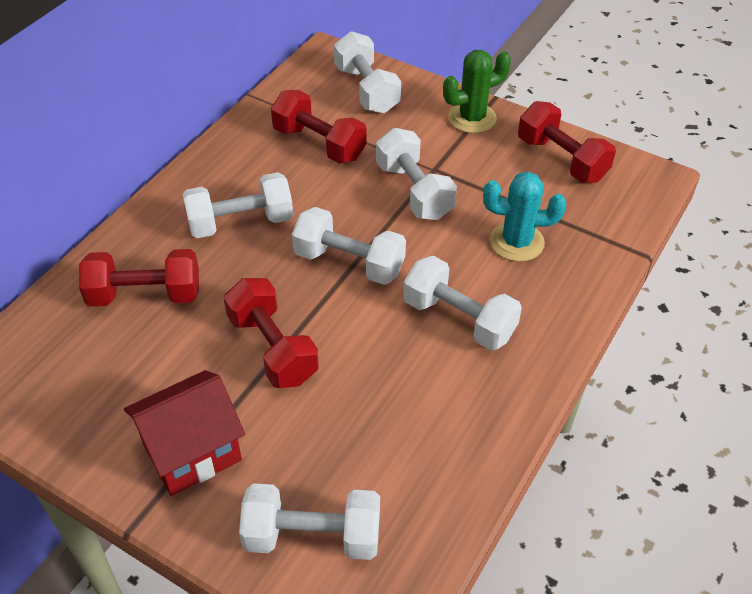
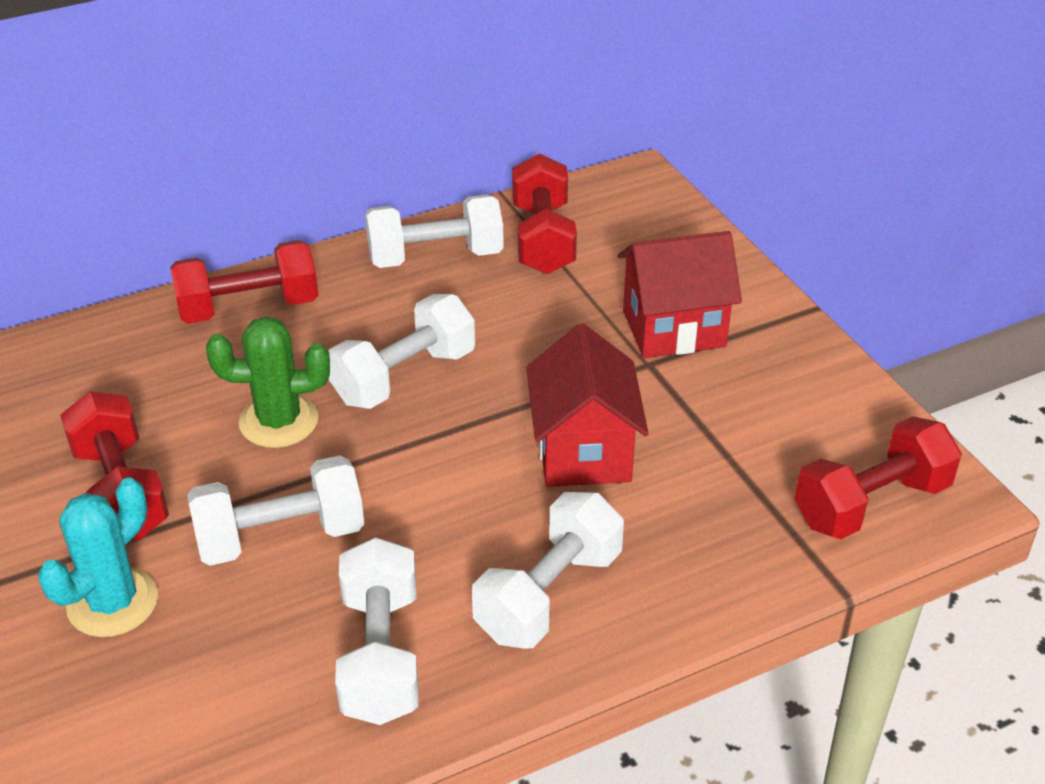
red house: [124,370,245,496] = 1 -> [526,324,649,487] [618,231,742,358] = 2
white dumbbell: [183,172,293,238] [239,483,380,560] [292,207,406,285] [334,31,401,114] [376,128,457,220] [403,256,522,350] = 6 -> [187,455,364,566] [328,294,475,409] [335,537,419,725] [365,194,504,268] [472,492,624,649] = 5

